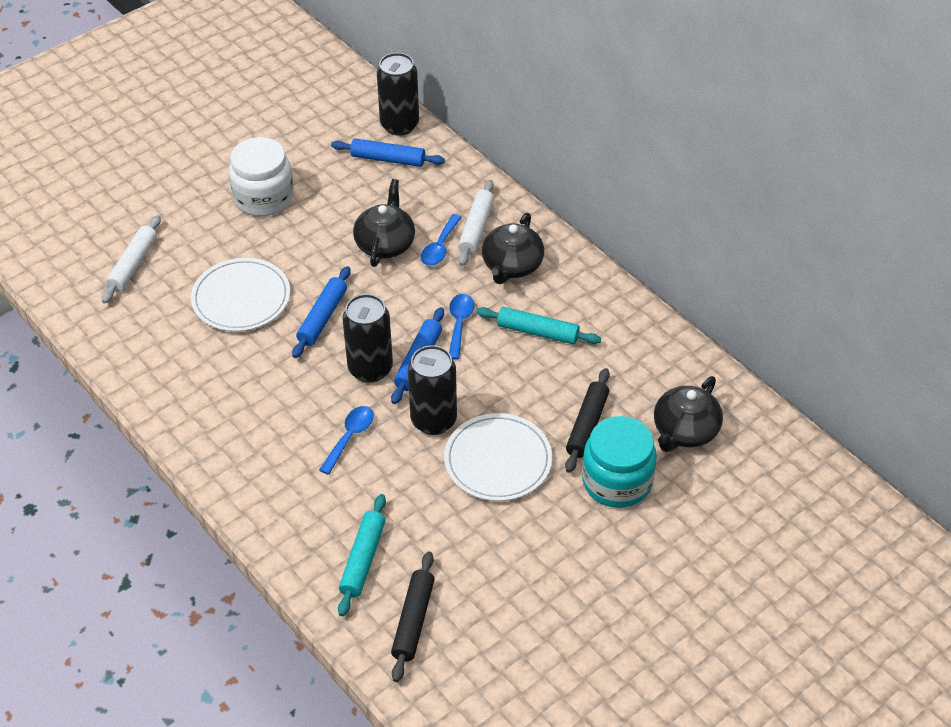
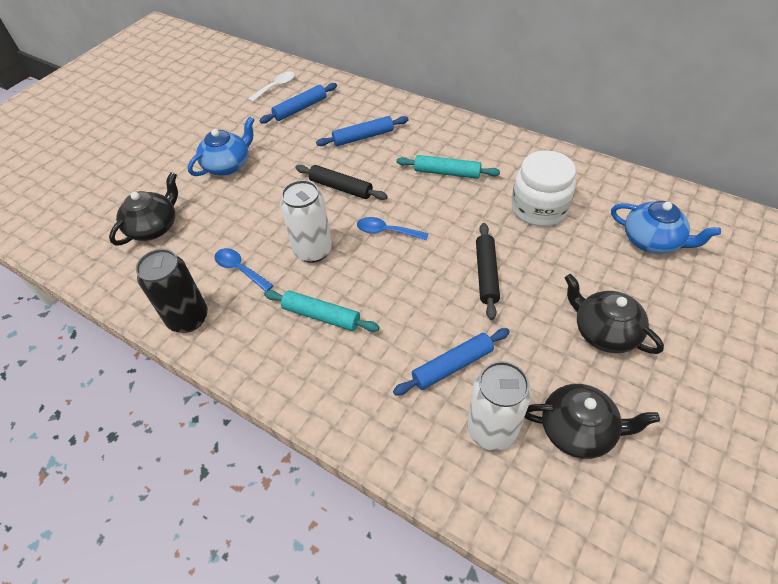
black can: [343,294,393,383] [377,53,419,136] [408,345,457,435] = 3 -> [136,249,208,333] = 1
blue spoon: [319,406,374,475] [421,214,462,266] [449,294,474,360] = 3 -> [214,248,274,291] [357,217,429,241] = 2
blue teapot: none = 0 -> [188,116,255,176] [611,201,721,254] = 2
turquoise jar: [582,416,657,508] = 1 -> none = 0
white can: none = 0 -> [280,180,332,263] [467,361,531,451] = 2
white plate: [191,258,290,331] [444,413,552,501] = 2 -> none = 0
white rolling pin: [102,215,161,304] [458,180,494,266] = 2 -> none = 0
white spoon: none = 0 -> [248,72,295,102] = 1

